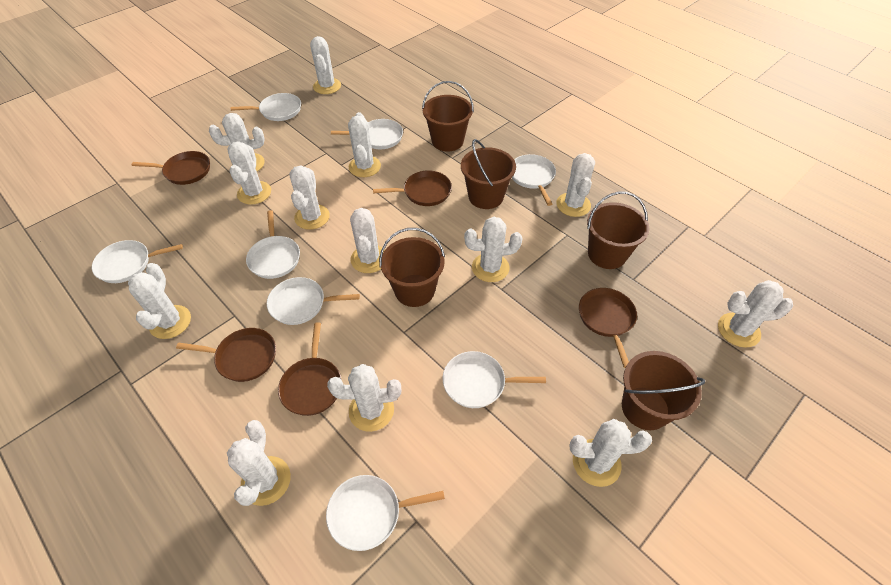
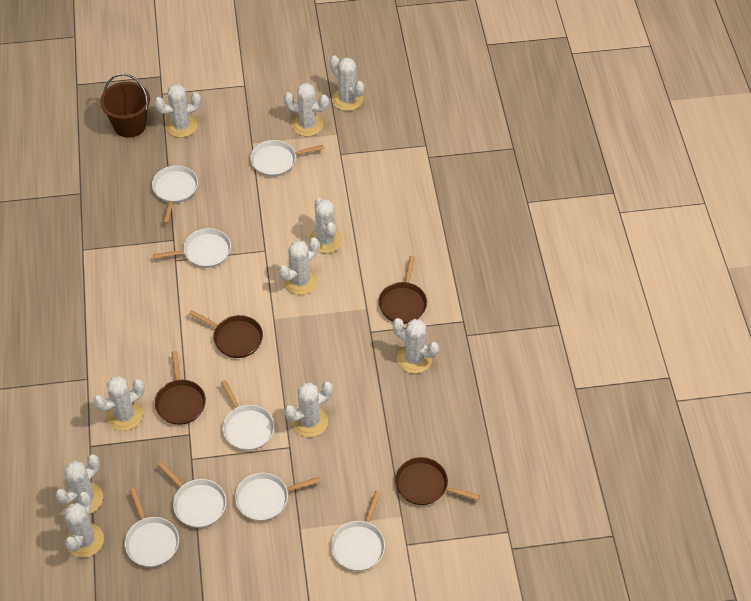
brown bucket: [379,228,445,307] [422,81,474,152] [461,139,516,209] [587,191,649,269] [622,351,705,430] = 5 -> [100,74,150,138] = 1
brown pan: [132,151,210,185] [176,328,276,382] [278,322,342,416] [373,170,452,206] [579,288,637,368] = 5 -> [155,351,206,425] [189,310,263,358] [378,256,427,324] [395,457,480,505] = 4
white cactus: [128,263,191,339] [209,113,265,171] [227,141,271,205] [227,420,291,506] [289,166,330,230] [310,36,341,94] [327,364,401,432] [348,112,381,177] [350,208,385,273] [464,217,522,282] [556,153,595,217] [569,419,652,487] [718,280,793,348] = 13 -> [55,455,103,514] [65,492,104,558] [93,376,145,431] [154,84,201,138] [279,238,319,295] [284,83,329,136] [284,382,333,437] [309,198,342,253] [330,55,365,111] [393,318,439,374] = 10

